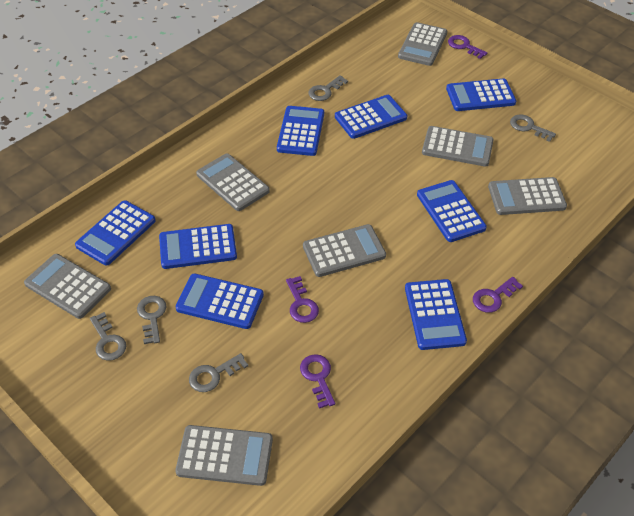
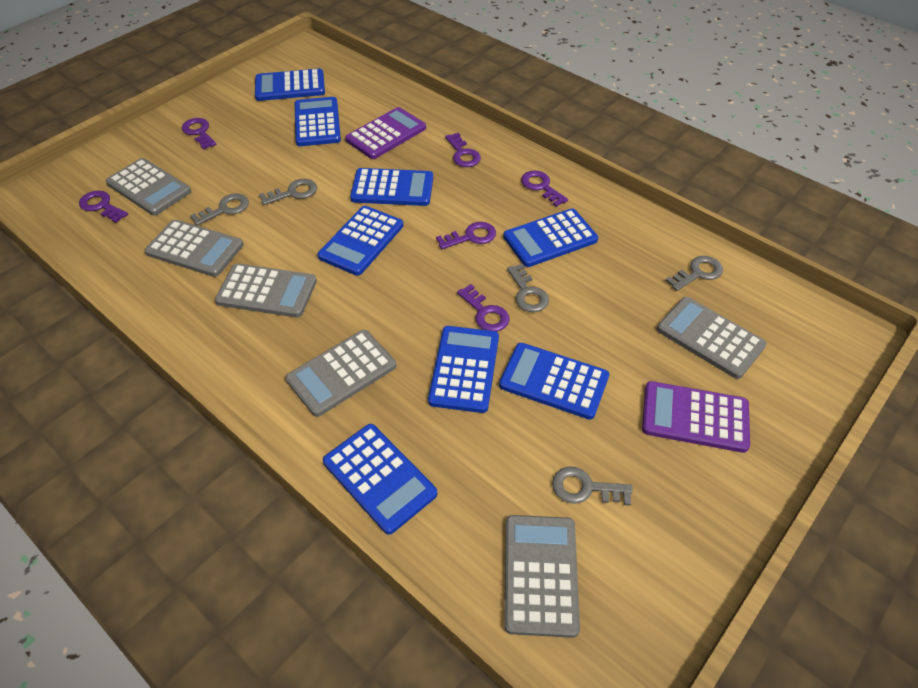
grey calculator: [24,254,111,319] [175,425,273,486] [196,153,270,211] [303,224,386,277] [398,22,447,66] [422,126,494,167] [488,177,567,215] = 7 -> [106,158,191,216] [144,220,243,277] [215,263,317,318] [285,330,396,417] [504,515,580,638] [657,297,767,379] = 6
purple calculator: none = 0 -> [345,107,426,159] [642,381,750,453] = 2
purple key: [286,276,319,323] [300,354,335,409] [448,35,487,59] [473,277,523,313] = 4 -> [79,190,128,223] [182,118,217,150] [436,222,496,249] [445,133,481,167] [457,284,510,332] [521,171,568,207] = 6

